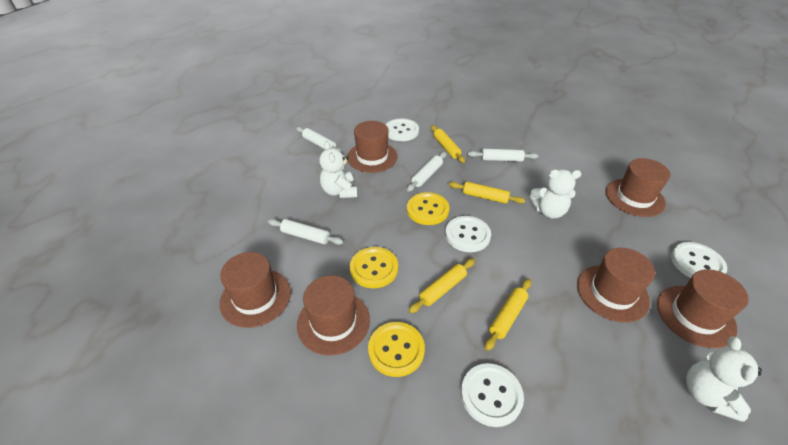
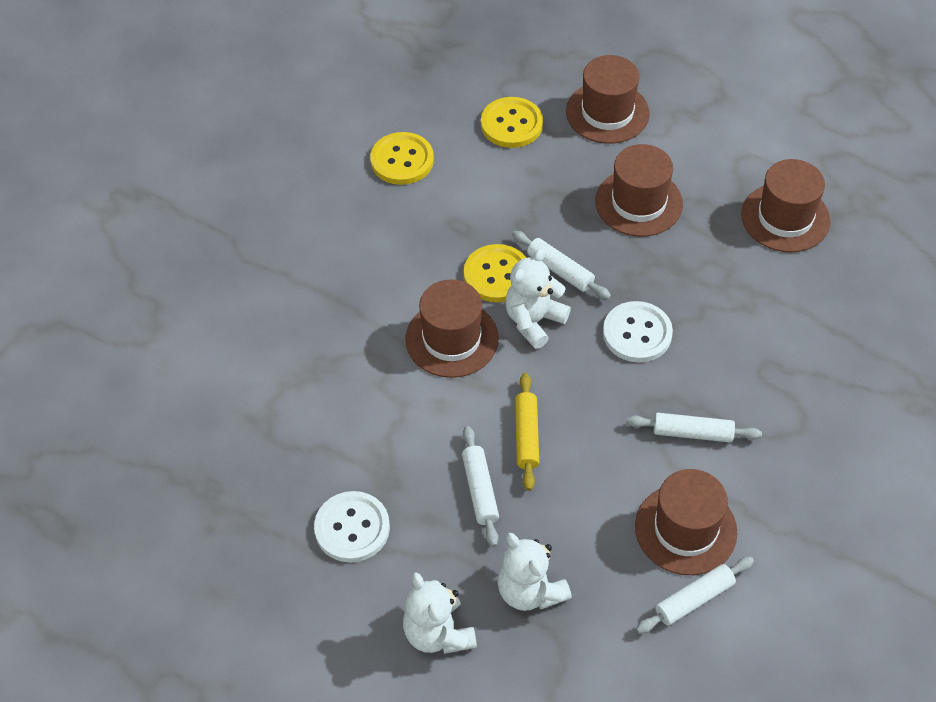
brown hat: [220,252,291,328] [297,275,370,356] [347,121,398,173] [577,248,655,323] [606,158,670,217] [657,269,749,348] = 6 -> [405,279,499,378] [566,55,650,144] [595,144,683,237] [635,469,737,575] [741,159,831,252] = 5
white button: [386,118,419,141] [445,216,491,252] [461,363,524,427] [671,242,727,278] = 4 -> [314,491,390,563] [603,301,673,363] = 2
yellow rolling pin: [409,258,475,313] [431,125,465,163] [449,182,525,204] [485,279,531,351] = 4 -> [515,373,539,491] = 1

